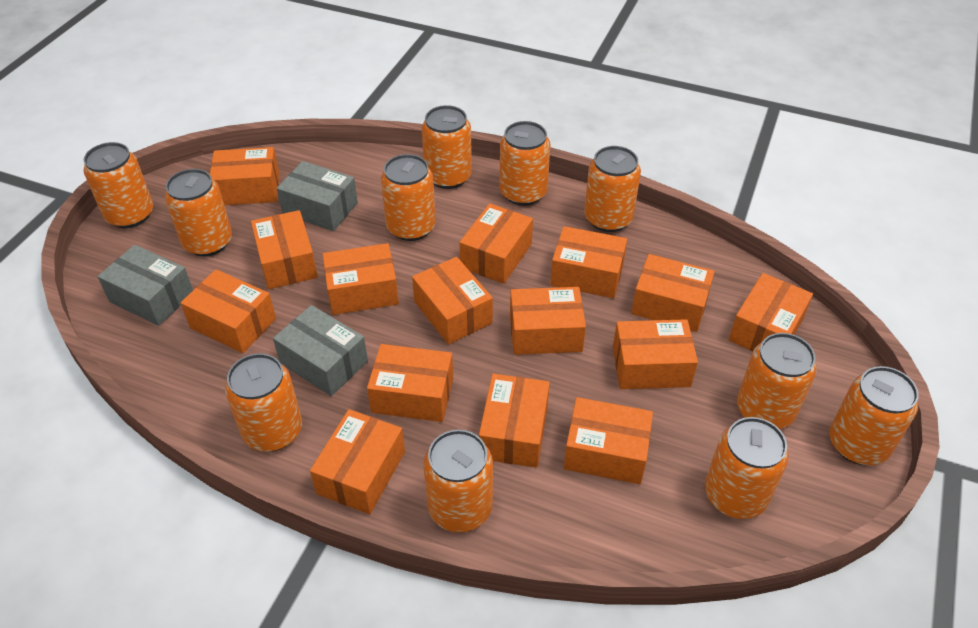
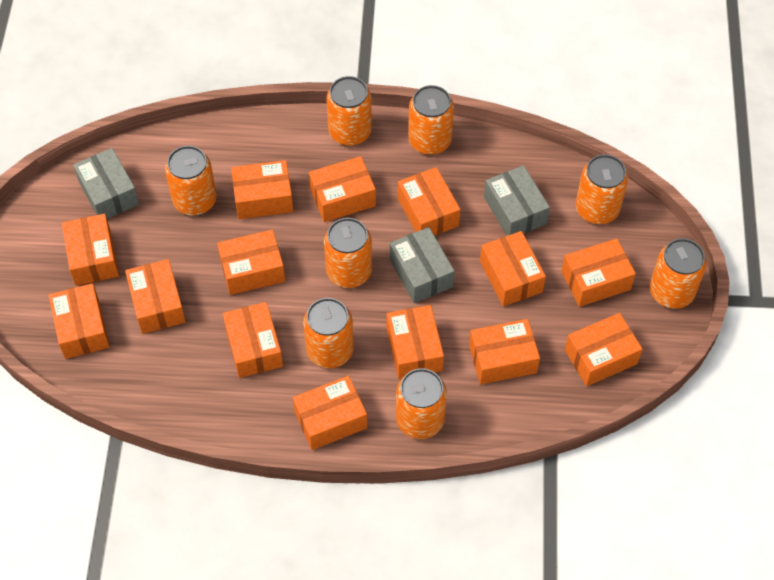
orange box: [181,269,276,353] [210,147,279,205] [251,210,318,289] [310,409,405,514] [323,243,399,315] [367,344,453,422] [412,257,493,344] [460,203,533,284] [479,374,550,468] [510,287,586,355] [550,226,627,298] [564,397,653,484] [613,319,698,389] [631,254,715,332] [729,273,813,352] = 15 -> [48,283,110,359] [62,214,119,286] [125,259,186,334] [217,230,285,295] [223,302,283,378] [231,160,293,219] [293,376,367,450] [309,156,376,222] [387,305,444,379] [398,167,461,236] [469,319,540,385] [480,231,546,307] [561,238,636,307] [565,313,643,386] = 14
orange can: [84,142,153,228] [165,169,232,257] [225,353,302,451] [381,154,436,241] [422,105,472,189] [423,430,493,532] [500,121,550,206] [584,146,641,232] [705,417,789,519] [737,333,817,429] [829,366,919,465] = 11 -> [165,146,217,215] [303,298,354,368] [324,218,372,288] [326,76,372,146] [396,368,447,439] [408,85,454,155] [576,154,628,224] [650,238,707,309] = 8

